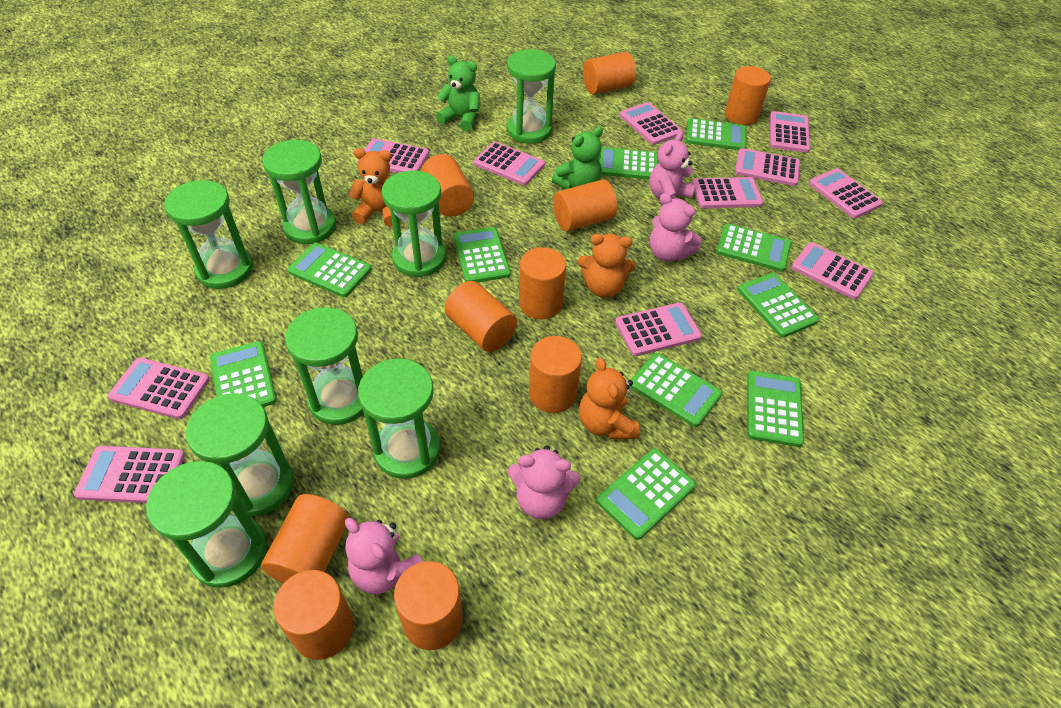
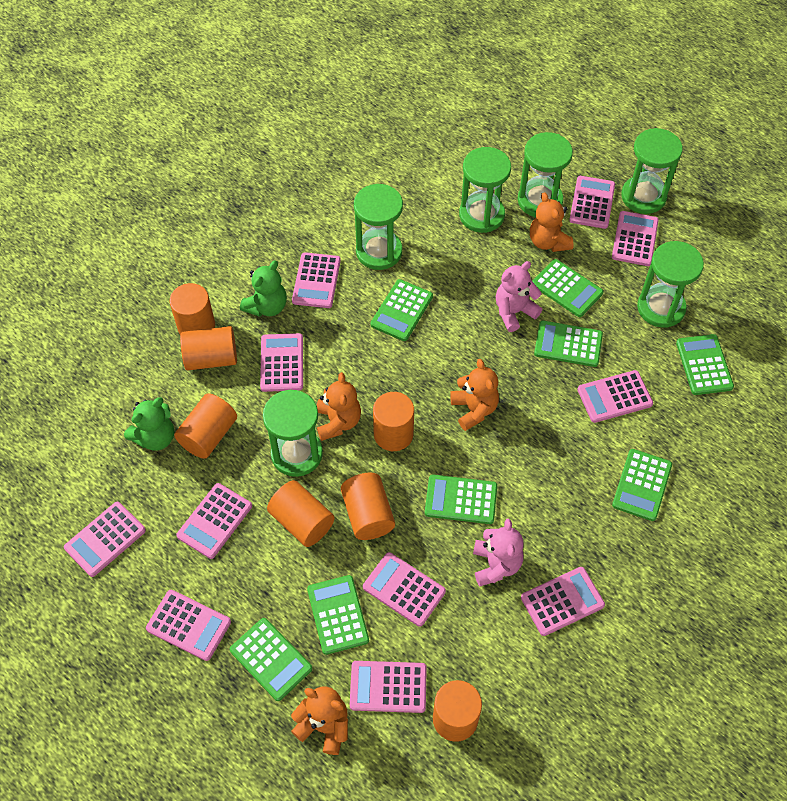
green calculator: [210,341,277,407] [287,243,372,297] [453,227,511,282] [597,449,696,540] [599,147,659,180] [630,353,722,427] [686,118,746,150] [716,224,791,272] [738,273,819,338] [747,371,804,447] = 10 -> [230,618,312,701] [307,575,369,655] [371,279,433,341] [425,475,497,524] [532,259,603,317] [534,321,603,367] [612,449,672,521] [676,334,734,395] = 8
green hourglass: [146,461,267,588] [164,180,253,289] [186,393,294,517] [262,140,337,244] [285,307,364,425] [358,358,441,479] [381,170,446,277] [507,49,556,144] = 8 -> [263,390,323,477] [354,184,403,270] [459,147,511,233] [518,132,573,217] [621,128,683,214] [637,241,704,327] = 6
orange cylinder: [261,494,349,584] [274,570,354,660] [394,561,463,650] [421,154,474,217] [445,281,517,352] [519,247,566,320] [529,336,582,413] [553,179,617,232] [583,52,636,95] [725,66,771,125] = 10 -> [170,283,215,335] [174,393,237,459] [180,326,237,371] [267,480,335,547] [341,472,395,540] [373,392,414,451] [433,680,482,742] = 7
orange teddy bear: [348,148,393,227] [578,234,636,298] [579,358,639,439] = 3 -> [291,686,348,755] [317,372,361,441] [450,359,499,431] [530,192,574,252] = 4
pink teddy bear: [345,518,423,594] [508,445,580,519] [650,131,695,205] [650,193,702,262] = 4 -> [473,519,523,587] [496,261,543,332] = 2

